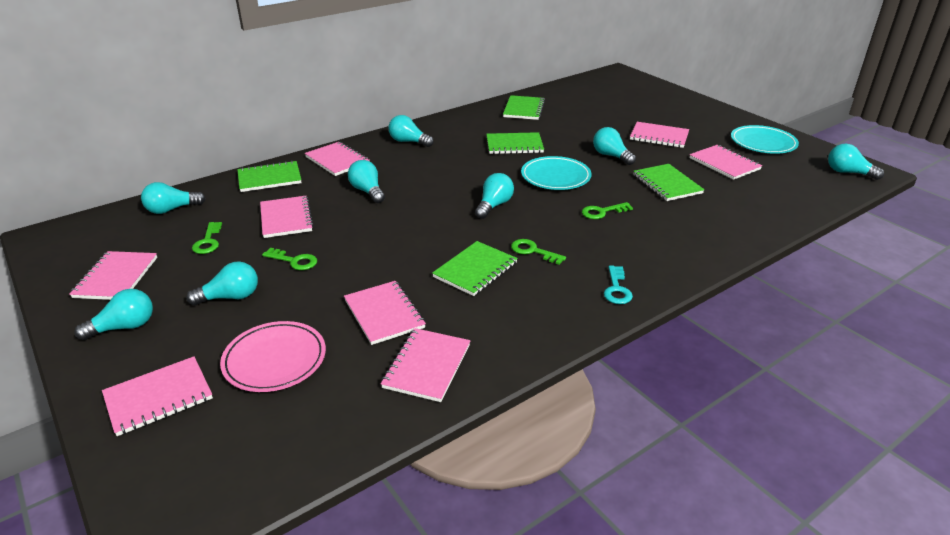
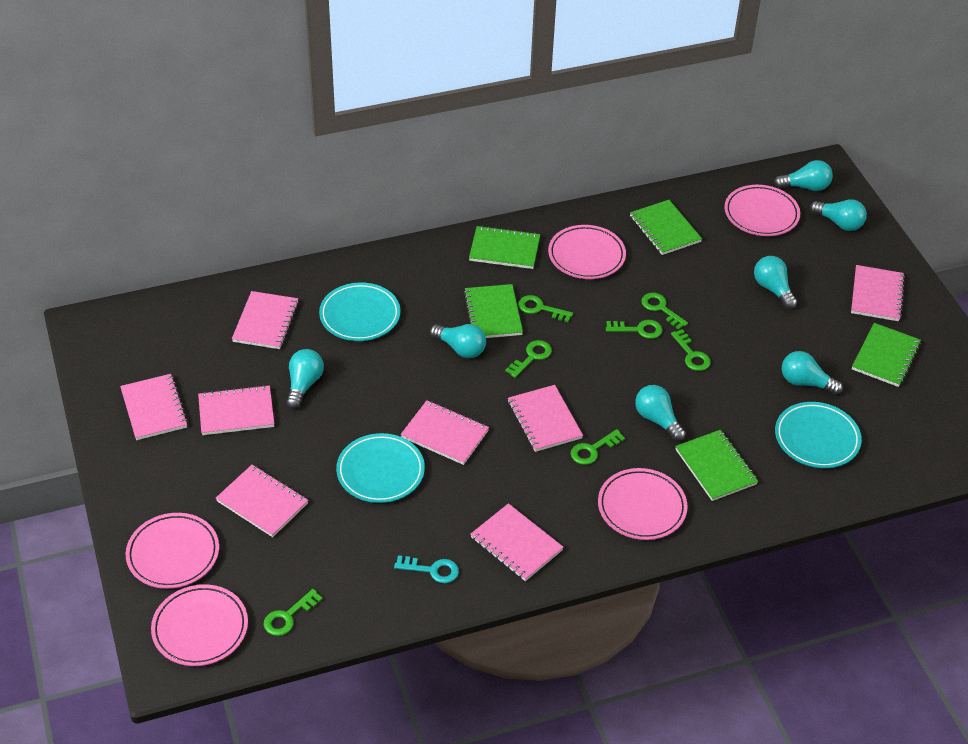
green key: [192,222,222,254] [262,248,317,270] [511,239,566,265] [582,202,633,219] = 4 -> [264,589,323,636] [505,340,552,378] [518,295,573,322] [571,429,625,465] [606,320,662,339] [641,292,688,330] [671,329,711,371] = 7
pink plate: [220,321,326,392] = 1 -> [126,513,219,589] [151,584,248,666] [548,225,626,279] [598,468,688,540] [724,185,800,236] = 5
turquoise light bulb: [74,289,153,340] [141,182,206,214] [186,261,258,305] [348,160,385,203] [388,115,434,147] [475,173,514,219] [593,127,636,165] [828,144,884,180] = 8 -> [286,349,324,409] [430,324,486,358] [635,385,686,441] [754,256,797,309] [774,160,833,191] [782,351,843,395] [810,199,867,231] = 7
turquoise plate: [521,156,592,190] [731,125,799,154] = 2 -> [319,282,401,341] [336,433,425,503] [775,402,862,468] = 3

